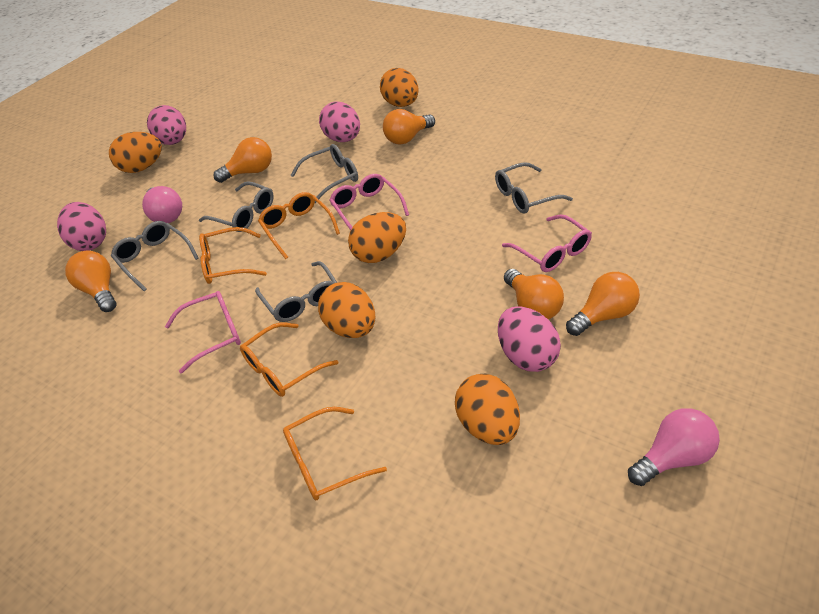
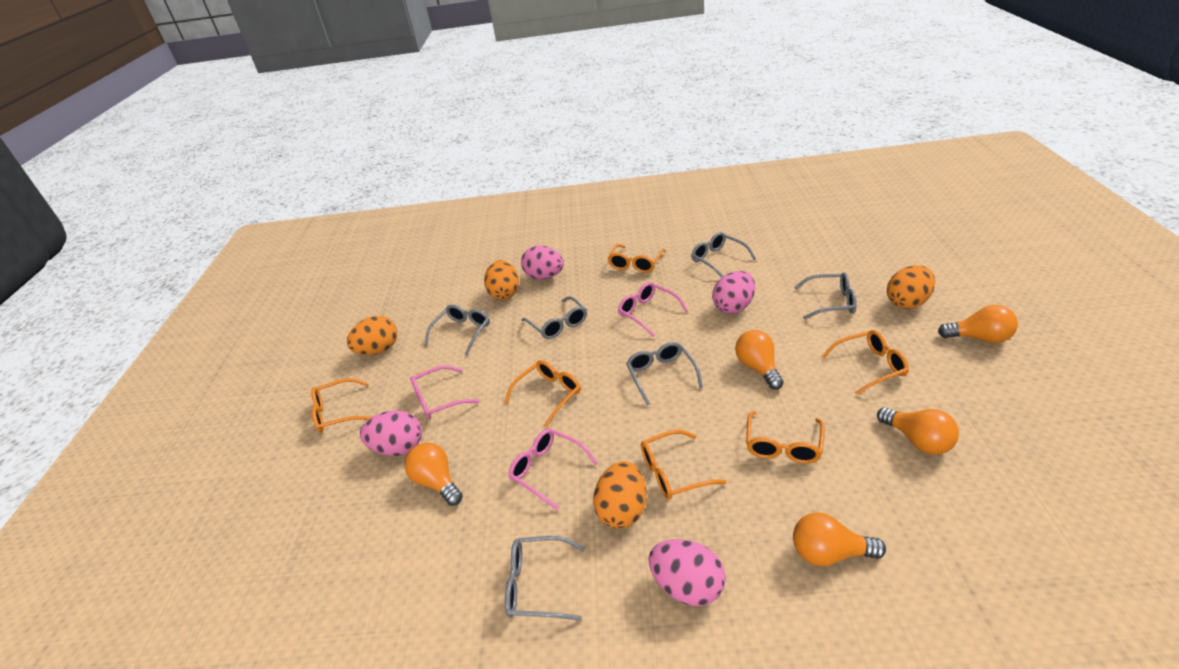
grey glasses: [111,221,198,291] [199,181,274,232] [255,261,337,322] [290,144,358,203] [495,162,573,214] = 5 -> [425,305,490,355] [505,536,585,621] [522,296,587,339] [626,342,703,406] [691,232,756,278] [794,272,857,320] = 6
orange egg: [109,132,162,173] [318,282,375,338] [348,212,406,263] [380,68,419,107] [455,374,520,445] = 5 -> [347,316,397,355] [484,260,519,300] [593,461,647,529] [887,265,935,309] = 4
orange glasses: [199,227,267,284] [240,322,338,397] [258,192,340,259] [283,407,387,500] = 4 -> [311,378,372,433] [504,360,581,427] [608,244,666,273] [641,430,727,500] [746,411,825,464] [822,330,909,395] = 6
pink light bulb: [142,186,182,223] [628,408,720,486] = 2 -> none = 0

